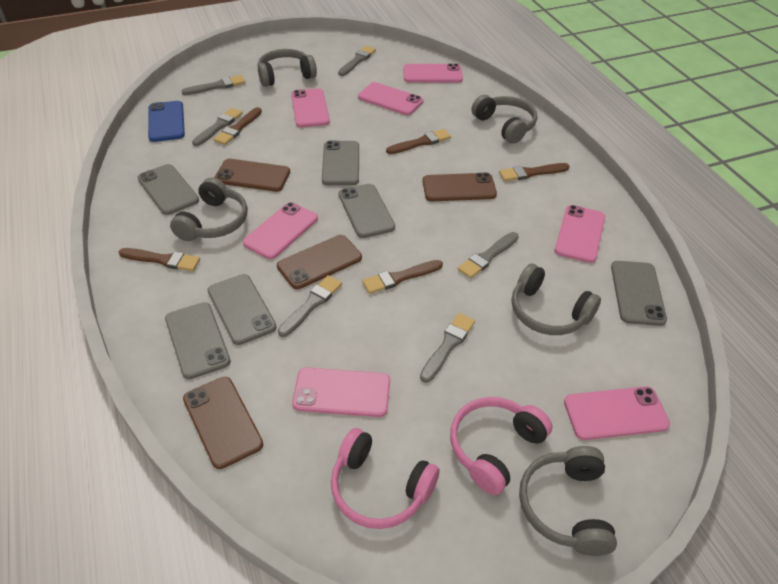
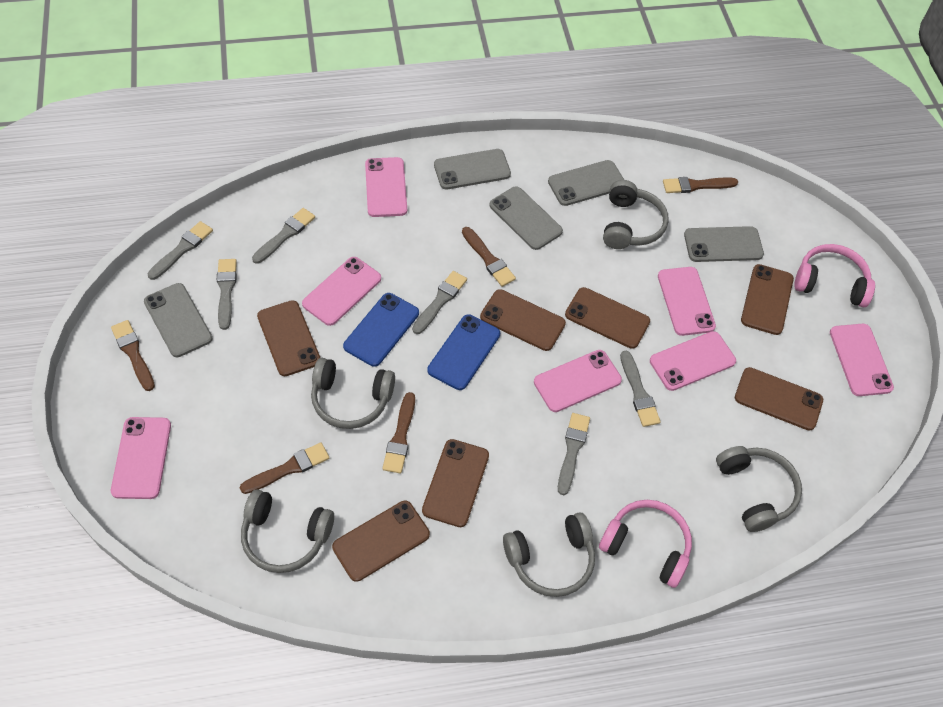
blue phone: [148,101,185,142] = 1 -> [343,293,419,367] [427,314,500,390] = 2
brown phone: [183,377,263,469] [214,159,290,192] [277,235,362,289] [423,173,497,202] = 4 -> [257,300,320,376] [332,501,430,582] [422,439,489,527] [480,289,566,351] [565,287,650,349] [735,367,823,431] [741,264,794,335] = 7
grey phone: [137,164,199,215] [165,302,231,379] [207,274,276,345] [322,141,359,185] [339,184,395,238] [611,261,667,326] = 6 -> [144,283,213,357] [434,149,511,190] [490,186,563,250] [548,160,624,206] [684,226,764,262] = 5

